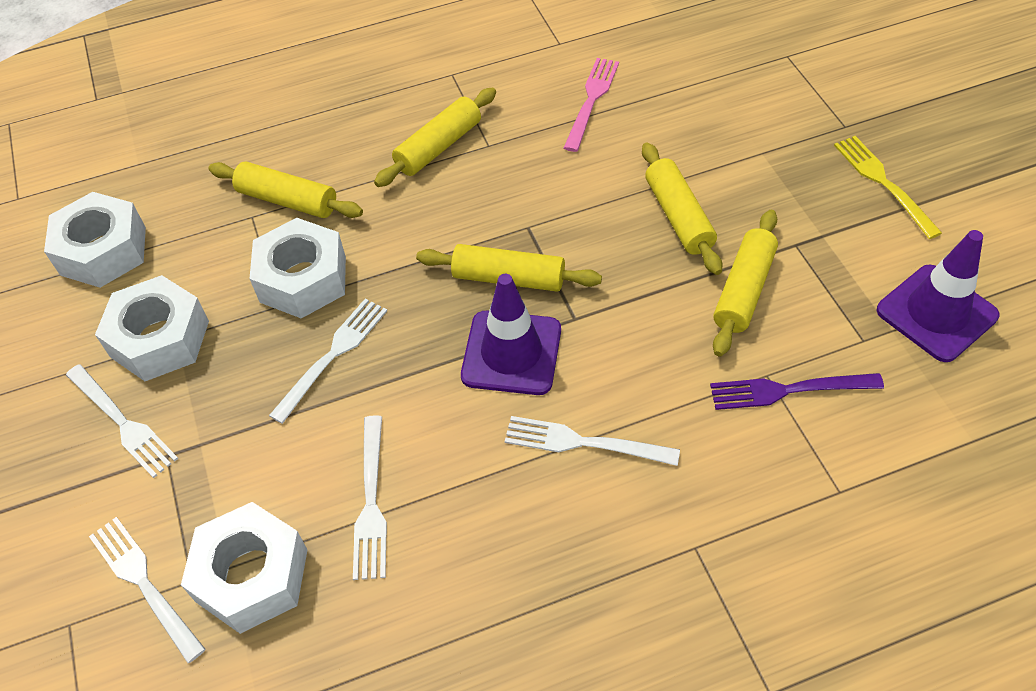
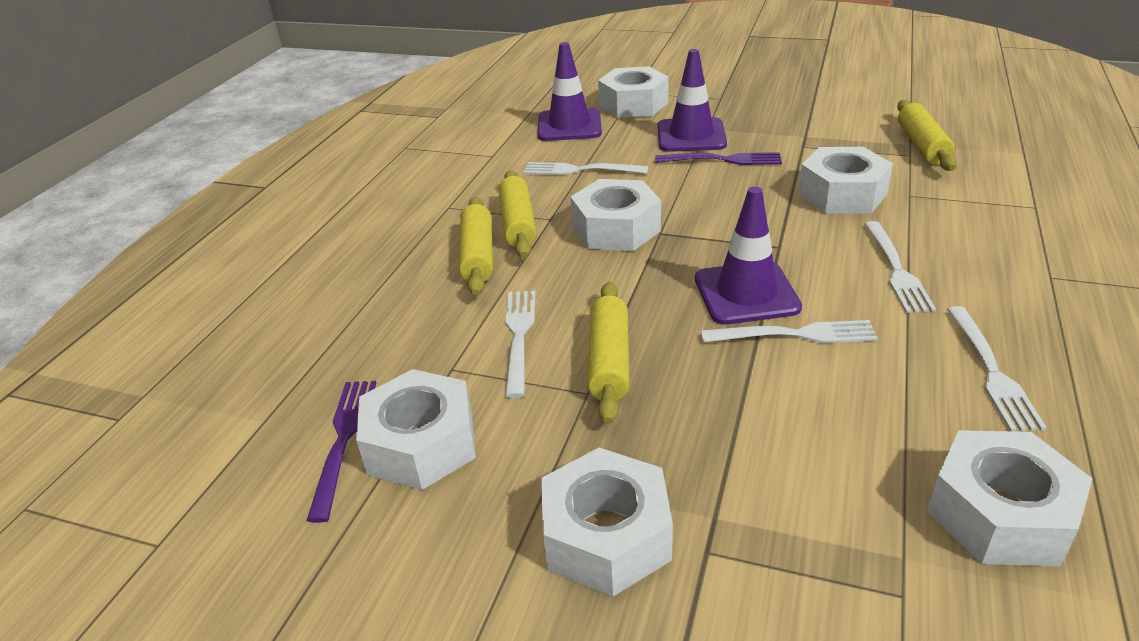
pink fork: [564,58,619,152] = 1 -> none = 0
purple fork: [710,373,884,410] = 1 -> [306,381,376,523] [655,152,782,165] = 2
purple traffic cone: [461,274,561,395] [877,230,999,362] = 2 -> [538,42,602,141] [658,49,727,152] [695,187,802,324] = 3
white nut: [44,192,146,288] [95,275,209,381] [181,502,308,634] [249,218,346,318] = 4 -> [356,369,476,490] [541,448,673,596] [571,179,661,251] [598,66,669,118] [798,147,893,214] [927,430,1093,567] = 6
yellow fork: [834,136,942,239] = 1 -> none = 0
yellow rolling pin: [208,161,363,218] [374,87,496,187] [416,244,602,292] [642,143,722,275] [713,210,778,357] = 5 -> [459,197,493,296] [499,170,537,258] [588,282,629,424] [897,100,957,171] = 4

